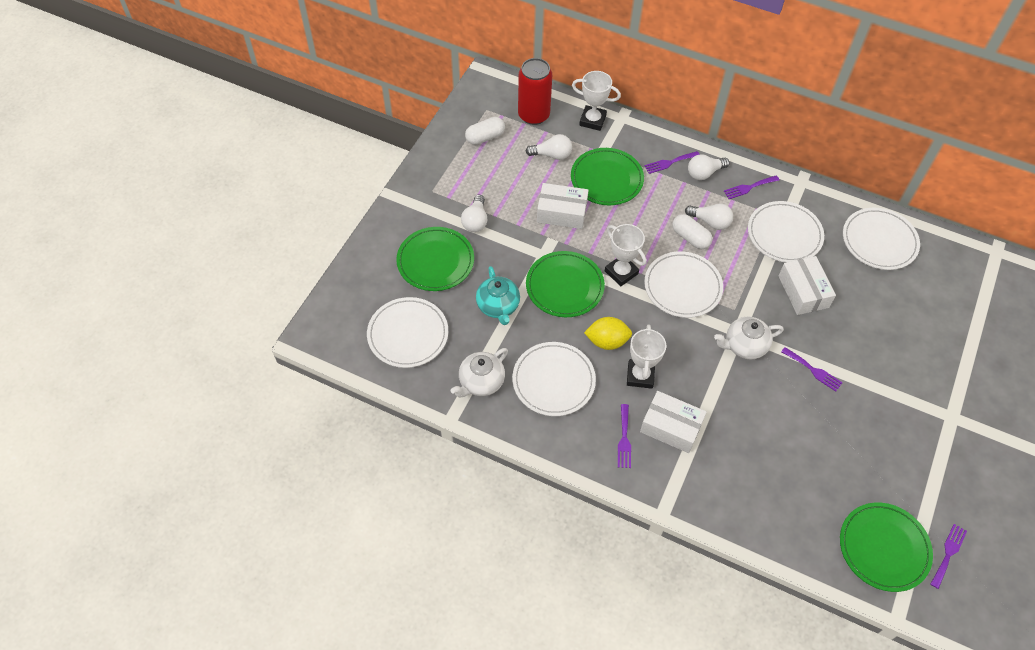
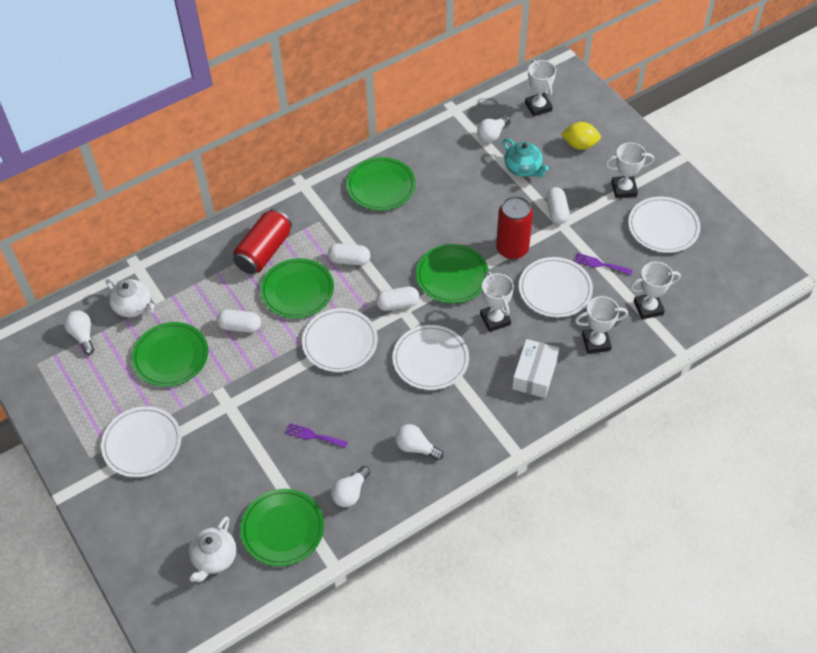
green plate: [396,227,474,291] [526,251,605,317] [571,148,644,205] [840,503,933,592] = 4 -> [132,322,208,387] [240,489,324,566] [260,258,334,319] [347,157,416,211] [416,244,489,304] = 5
purple fork: [618,404,631,468] [644,151,700,174] [724,175,779,199] [781,347,843,391] [931,524,967,589] = 5 -> [285,423,348,448] [574,253,633,275] = 2
red can: [518,58,552,125] = 1 -> [233,209,292,274] [496,196,533,259] = 2
white box: [537,183,589,229] [640,391,707,453] [779,256,836,315] = 3 -> [512,339,559,398] = 1
white capsule: [465,117,505,145] [672,214,713,249] = 2 -> [217,309,261,333] [328,243,370,266] [376,287,420,311] [546,187,570,224] = 4
white trophy: [572,71,621,131] [605,224,646,286] [627,324,667,389] = 3 -> [480,272,514,332] [525,60,556,117] [575,296,628,354] [605,142,654,198] [630,262,681,320] = 5

